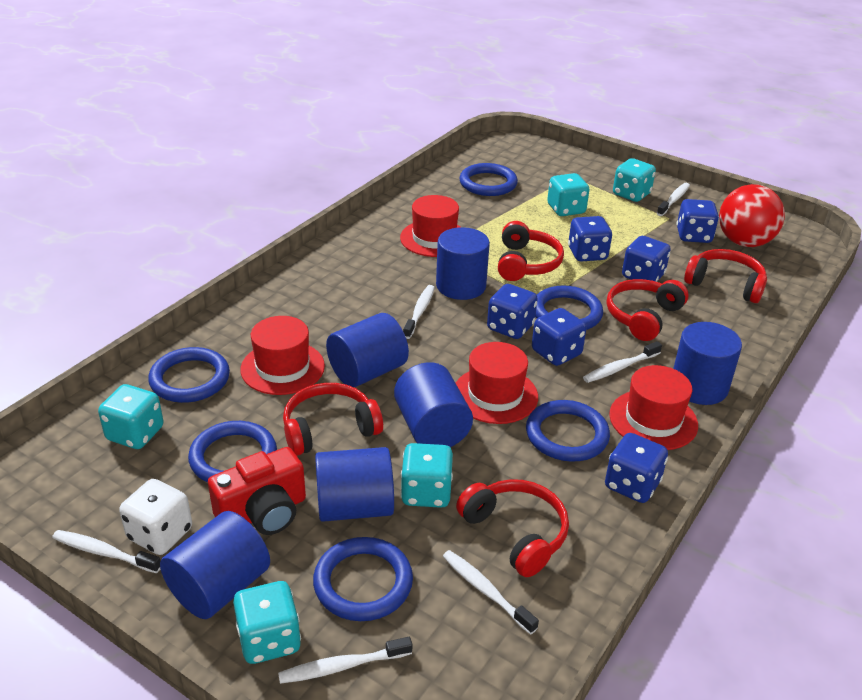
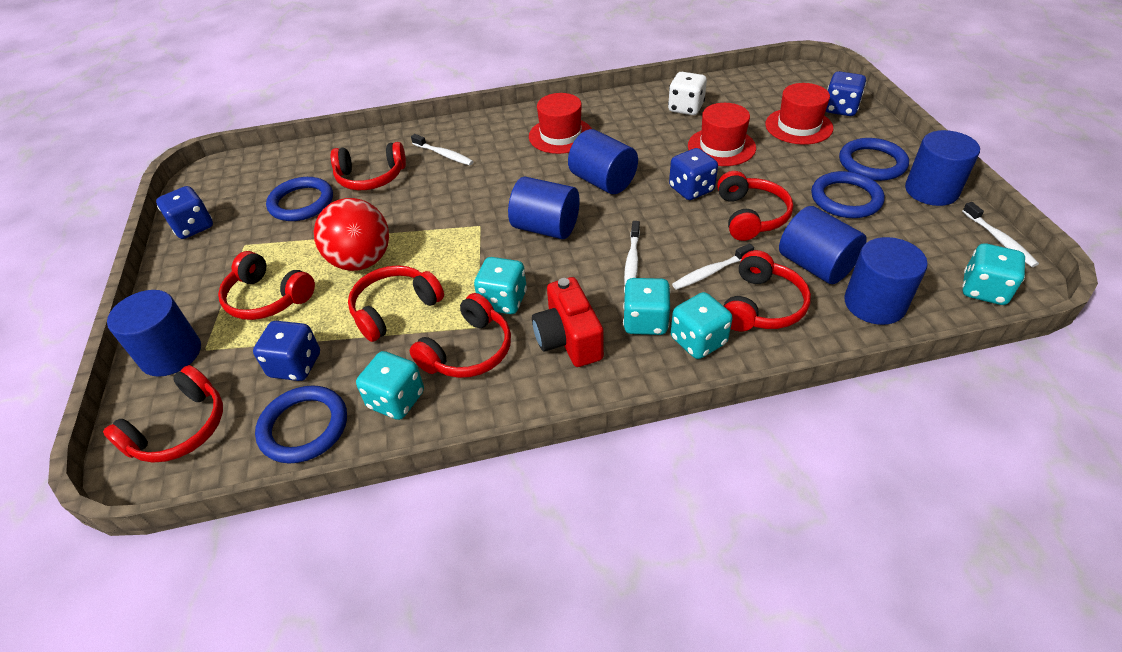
blue dice: [487,284,538,339] [532,308,587,366] [568,216,612,262] [605,433,668,503] [622,236,671,282] [676,199,719,243] = 6 -> [156,186,213,239] [253,321,320,381] [669,148,718,200] [825,71,866,116] = 4
blue ring: [148,347,230,403] [188,421,277,483] [313,537,413,621] [460,163,518,196] [526,400,610,462] [535,285,603,330] = 6 -> [255,385,347,463] [266,177,333,221] [811,171,885,218] [839,138,909,181] = 4
red hat: [240,316,325,395] [400,195,460,257] [456,342,538,424] [609,365,698,450] = 4 -> [529,93,592,154] [688,103,756,166] [765,83,833,145] = 3
red headphones: [283,383,383,456] [456,479,569,577] [498,221,564,281] [607,279,688,341] [684,249,767,303] = 5 -> [103,365,223,463] [218,251,315,320] [331,142,406,190] [348,265,444,342] [410,293,511,378] [717,171,793,241] [723,250,811,331] = 7
white toothbrush: [52,530,161,573] [278,637,412,684] [403,285,435,339] [443,550,539,635] [583,341,662,383] [657,183,690,216] = 6 -> [411,134,474,165] [624,221,640,284] [672,243,754,290] [962,202,1039,267] = 4

